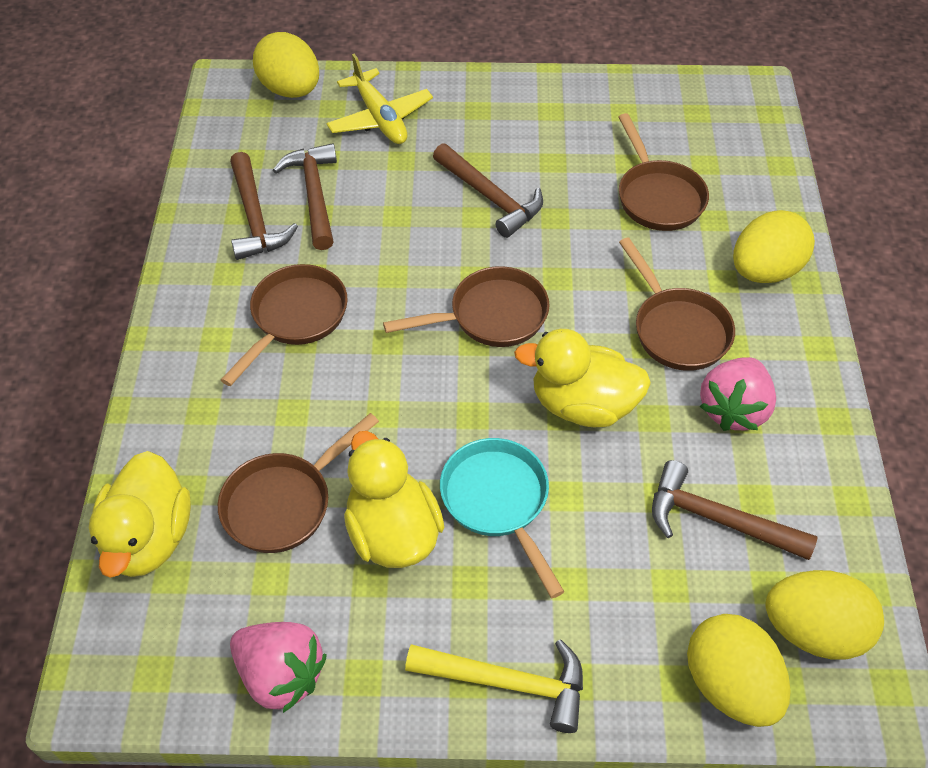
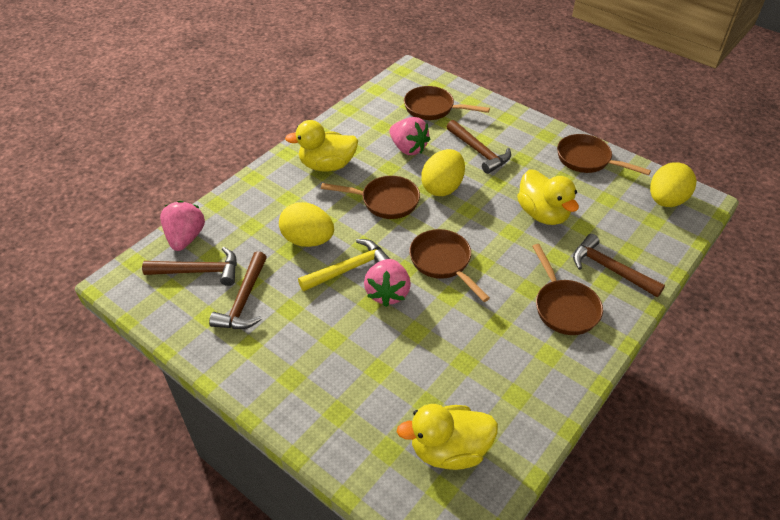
pink strawberry: [230,622,327,713] [700,357,776,431] = 2 -> [160,201,205,251] [364,259,411,307] [389,117,430,155] = 3
turquoise pan: [440,438,564,598] = 1 -> none = 0
yellow egg: [253,32,319,98] [687,614,791,727] [733,210,815,283] [765,570,884,660] = 4 -> [279,202,334,247] [421,149,465,196] [650,162,696,207] = 3
yellow plane: [326,54,433,144] = 1 -> none = 0

